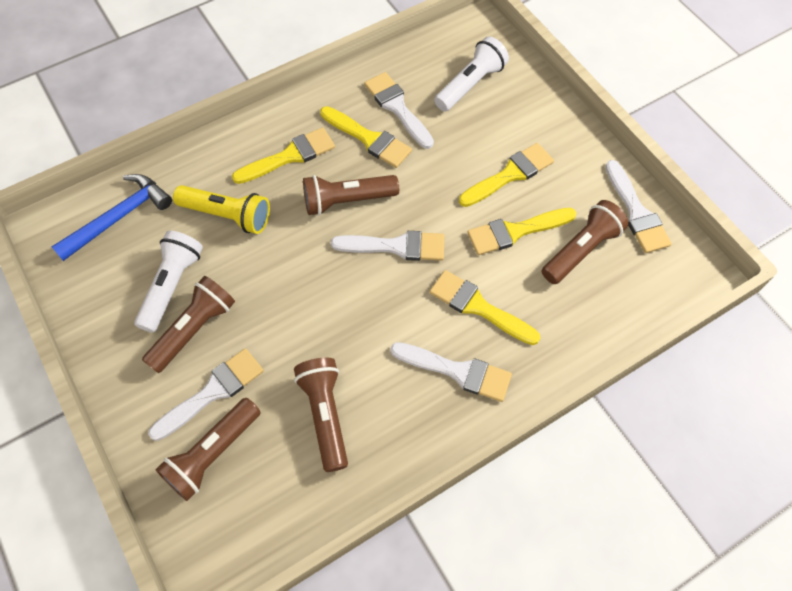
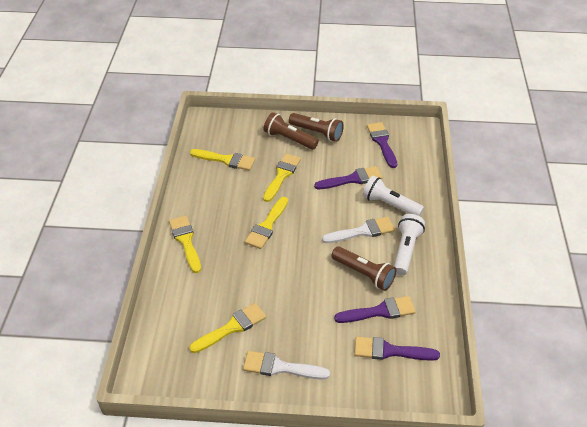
blue hammer: [52,174,172,261] = 1 -> none = 0
brown flashlight: [142,276,235,373] [156,398,261,501] [294,357,348,472] [303,175,399,215] [542,200,629,284] = 5 -> [264,112,319,150] [289,113,344,142] [332,246,396,291] = 3
purple brush: none = 0 -> [314,166,383,189] [334,296,416,323] [354,337,440,361] [367,122,397,168] = 4
white brush: [148,348,264,441] [331,231,444,261] [364,72,434,149] [390,342,512,402] [605,160,672,253] = 5 -> [243,351,330,380] [322,217,395,243] = 2
yellow flashlight: [173,185,270,234] = 1 -> none = 0

